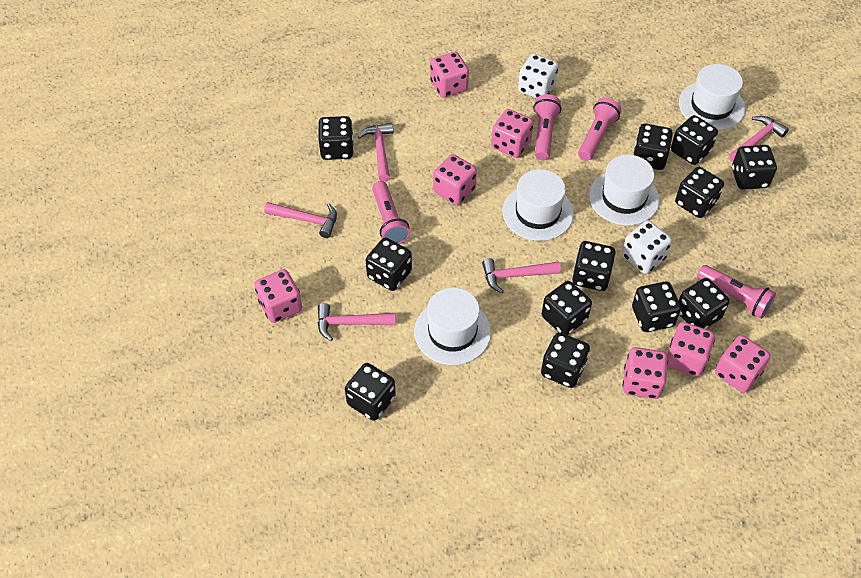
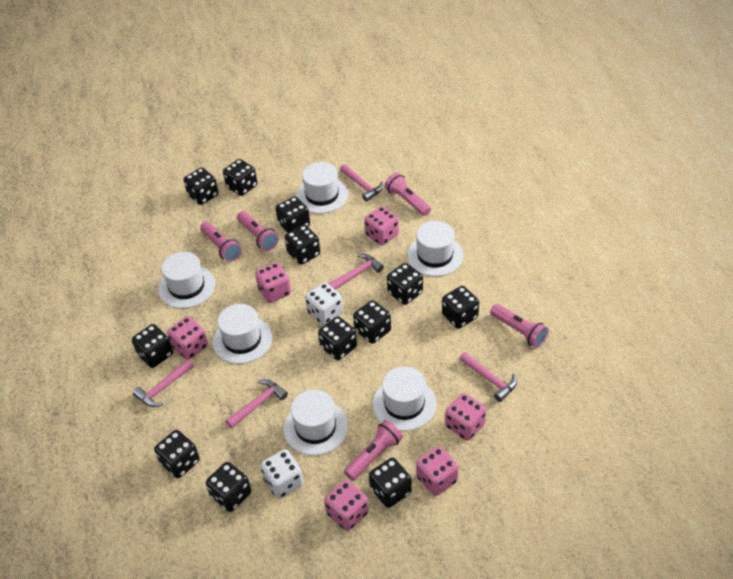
pink dice: [255,269,302,323] [430,52,469,98] [433,154,477,205] [491,109,534,158] [623,347,668,399] [667,322,715,376] [715,335,771,393] = 7 -> [167,316,208,360] [255,262,291,303] [324,480,369,531] [364,206,399,246] [416,446,459,496] [445,393,486,441] = 6
pink flashlight: [372,181,410,244] [533,94,561,160] [578,98,622,161] [697,265,776,319] = 4 -> [200,222,242,262] [237,211,279,251] [344,420,403,481] [385,172,431,216] [490,304,549,348] = 5
white hat: [414,288,491,365] [503,169,574,241] [589,155,660,226] [679,64,745,130] = 4 -> [158,252,215,309] [213,304,272,364] [283,390,348,456] [296,162,348,214] [373,366,436,431] [407,221,463,277] = 6

